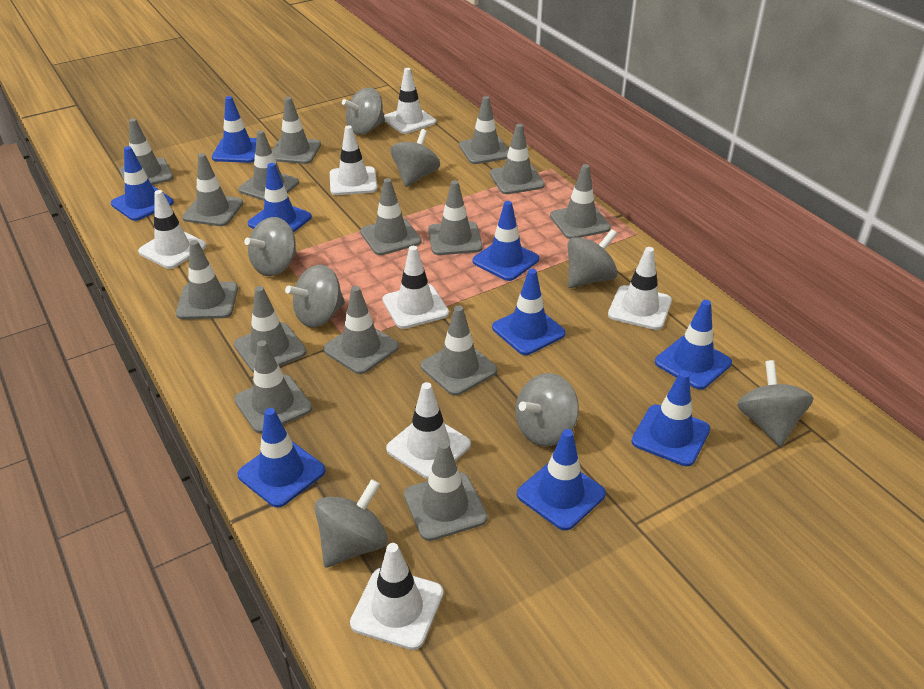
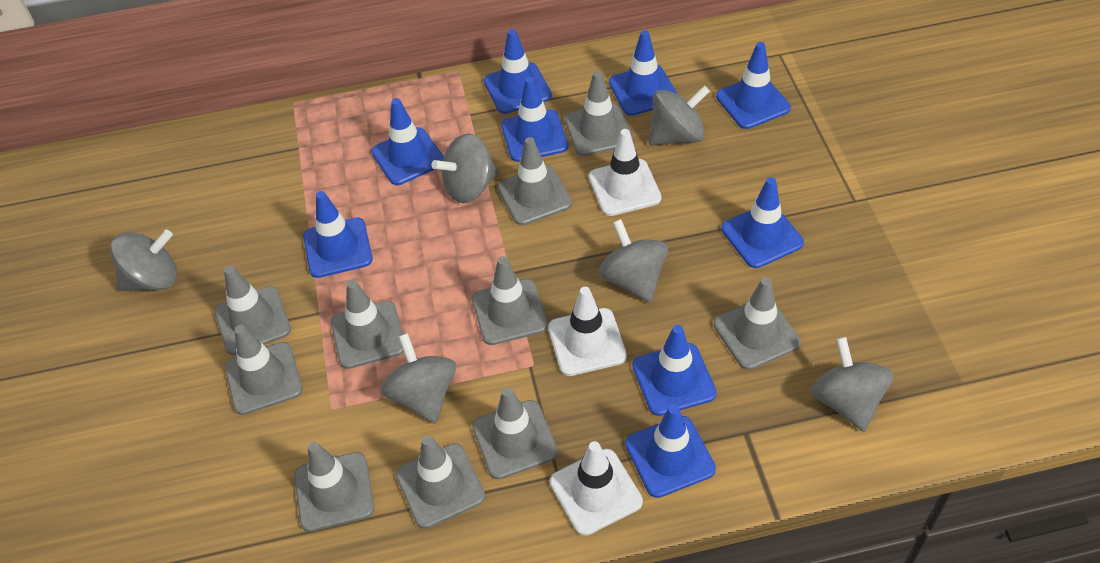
grey spinning top: [244,217,297,276] [285,265,345,327] [315,479,388,568] [342,88,385,135] [391,129,440,187] [515,373,579,446] [568,229,618,288] [737,360,814,447] = 8 -> [110,230,177,291] [381,333,456,424] [432,133,498,203] [599,219,668,303] [649,85,710,146] [811,337,894,432] = 6
grey traffic cone: [120,118,173,185] [176,240,238,319] [182,153,243,226] [234,286,307,373] [234,340,312,433] [238,130,299,201] [272,97,321,164] [323,286,399,374] [360,178,422,255] [404,441,487,541] [421,305,497,396] [428,180,483,255] [459,96,509,164] [490,124,545,194] [550,164,611,239] = 15 -> [214,266,291,355] [225,325,303,415] [294,442,374,532] [331,280,404,369] [396,435,485,529] [472,256,548,345] [472,387,558,479] [497,137,572,225] [565,71,633,156] [714,277,801,370] = 10
white traffic cone: [138,190,206,269] [330,125,377,195] [350,543,443,650] [382,246,449,329] [384,68,436,134] [386,382,471,479] [608,247,672,330] = 7 -> [548,287,627,376] [550,441,643,536] [589,129,662,216] = 3

